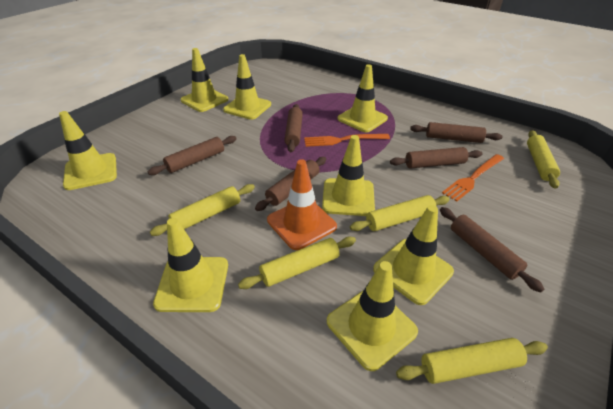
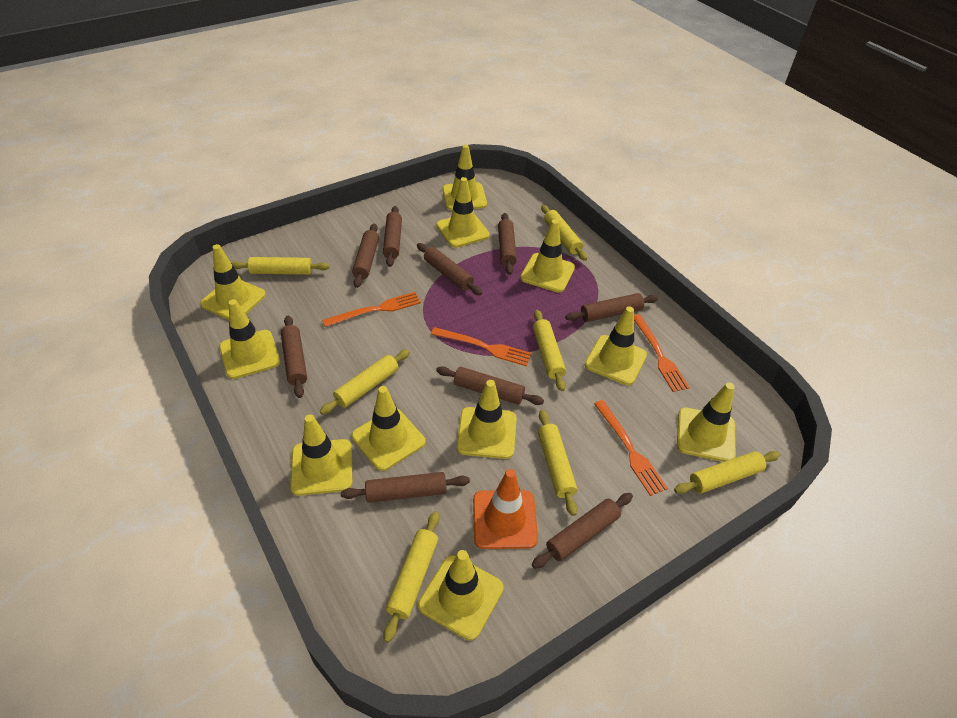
brown rolling pin: [148,136,236,175] [255,157,326,211] [284,104,303,152] [390,147,483,169] [410,122,502,143] [440,207,544,293] = 6 -> [281,316,307,398] [341,472,470,503] [352,223,379,288] [383,206,402,267] [417,243,482,295] [436,366,544,405] [498,213,517,275] [532,493,633,569] [565,293,658,322] = 9
orange fork: [304,134,390,147] [442,154,504,202] = 2 -> [322,292,421,327] [431,327,532,366] [594,400,668,496] [634,314,690,392] = 4
yellow rolling pin: [150,184,255,236] [238,237,356,289] [350,195,450,231] [396,338,548,384] [527,130,560,189] = 5 -> [232,257,330,275] [320,349,410,415] [383,511,439,643] [533,310,566,391] [538,410,577,516] [541,205,587,261] [674,451,780,494] = 7
yellow traffic cone: [59,111,117,190] [153,218,228,312] [181,48,229,112] [223,54,271,120] [322,135,375,216] [327,261,418,371] [337,64,388,133] [373,205,454,305] = 8 -> [200,244,266,320] [219,299,280,379] [290,414,352,496] [352,386,425,471] [418,550,504,640] [436,177,490,248] [443,145,487,210] [457,380,517,459] [520,219,575,292] [585,306,647,385] [677,383,736,462] = 11

